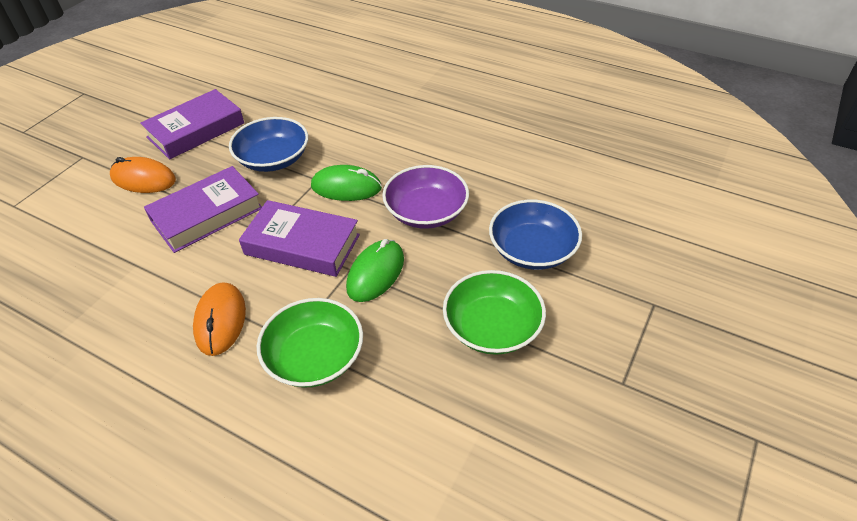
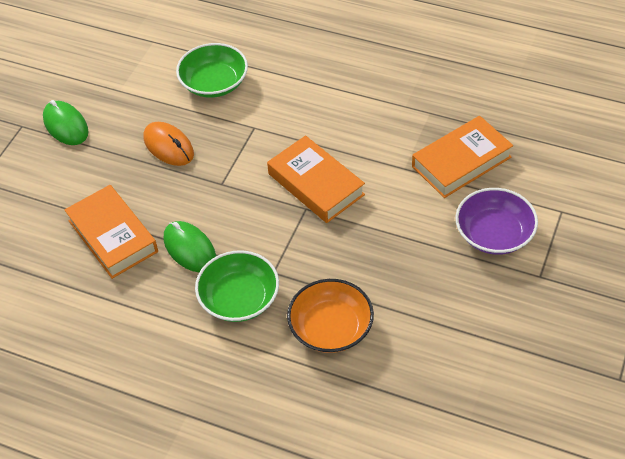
blue bowl: [229,117,308,172] [489,200,582,270] = 2 -> none = 0
orange book: none = 0 -> [64,185,158,279] [267,135,365,223] [412,116,513,198] = 3
orange bowl: none = 0 -> [287,279,374,353] = 1
orange mouse: [110,157,176,193] [193,282,246,356] = 2 -> [144,122,194,166] = 1
purple book: [140,89,244,160] [144,166,262,253] [239,200,360,277] = 3 -> none = 0

